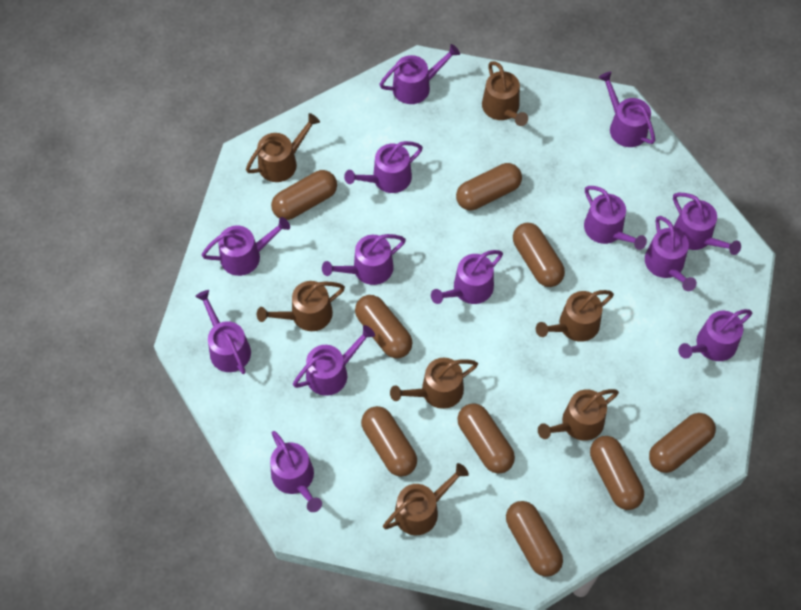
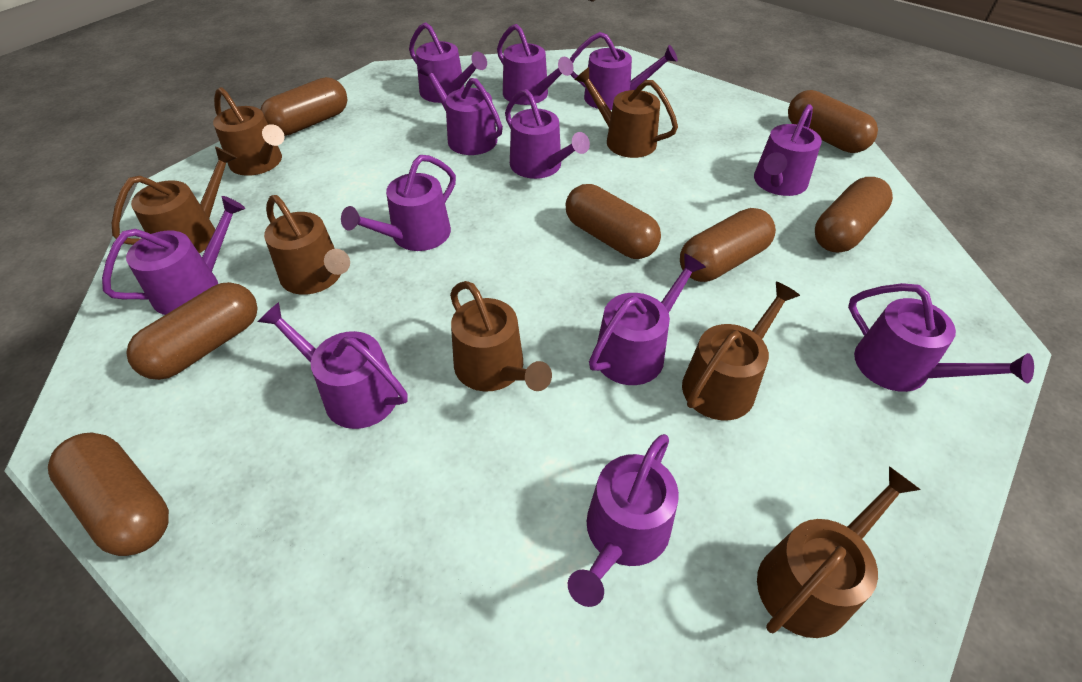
brown capsule: [271,170,337,220] [355,295,413,358] [361,406,417,477] [456,163,522,210] [457,403,515,474] [506,501,563,577] [513,223,565,287] [590,436,644,510] [649,413,716,473] = 9 -> [48,432,169,556] [126,282,258,380] [261,77,347,136] [565,184,661,259] [680,208,776,282] [788,90,878,153] [815,177,893,252] = 7
purple watering can: [195,290,251,374] [202,217,290,276] [270,431,322,512] [293,325,375,396] [322,234,406,285] [344,141,423,193] [379,44,460,104] [431,250,503,304] [584,186,647,250] [598,71,655,147] [645,216,697,291] [673,193,741,255] [678,309,752,361] = 13 -> [102,196,245,315] [258,302,408,429] [341,155,456,251] [409,22,487,103] [418,62,503,155] [497,24,573,105] [505,89,590,179] [568,434,679,607] [570,32,678,110] [589,253,706,385] [754,104,822,196] [848,283,1034,392] = 12

